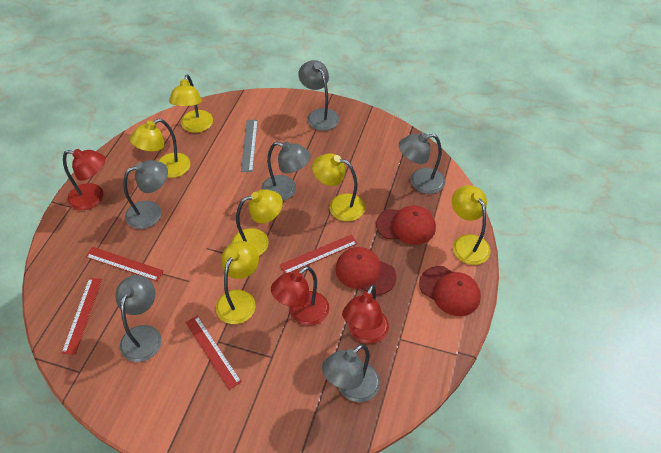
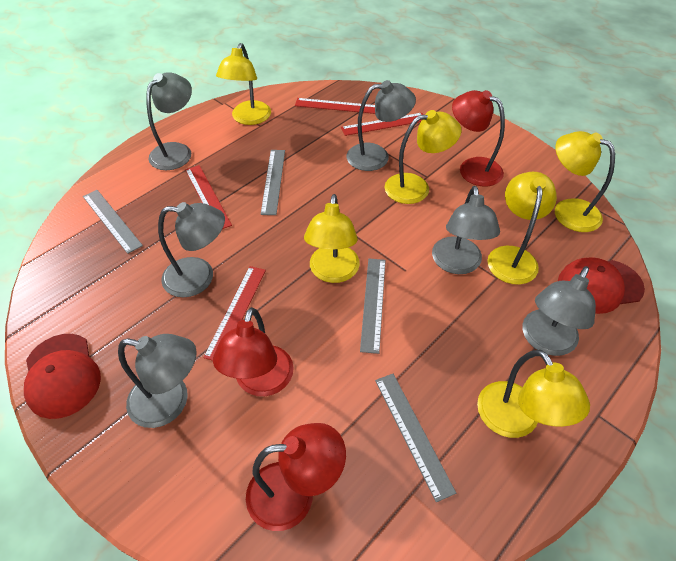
grey ruler: [241,120,258,172] = 1 -> [83,190,143,254] [261,150,285,215] [360,259,386,354] [375,374,456,502] = 4
red cap: [335,247,397,296] [376,206,436,245] [419,266,481,316] = 3 -> [24,334,101,419] [558,257,645,314] = 2

